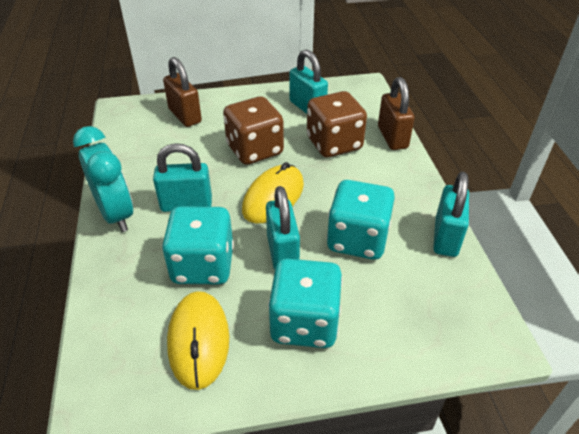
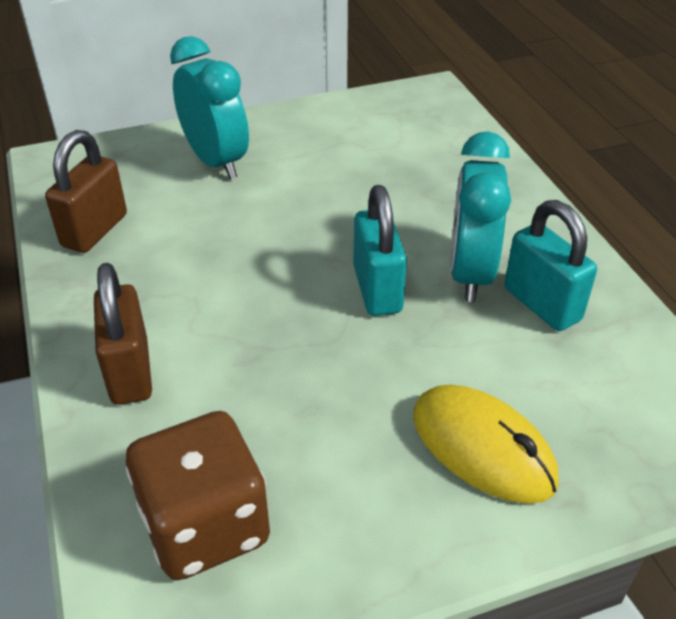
brown dice: [223,96,284,165] [307,91,367,157] = 2 -> [126,411,270,580] = 1
turquoise clock: [73,126,133,232] = 1 -> [170,36,249,179] [450,131,511,302] = 2
turquoise dice: [162,206,234,284] [268,259,343,348] [327,180,395,260] = 3 -> none = 0
turquoise padlock: [153,143,212,212] [266,186,300,270] [290,49,328,114] [433,172,469,257] = 4 -> [353,185,407,316] [504,200,597,331] = 2
yellow mouse: [167,291,229,390] [242,162,304,224] = 2 -> [413,384,559,504] = 1

